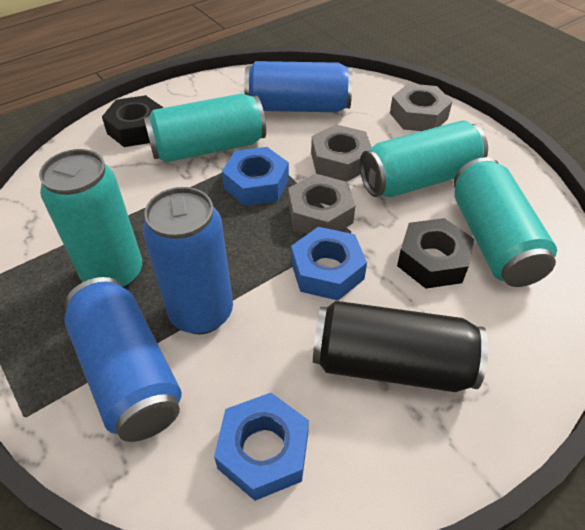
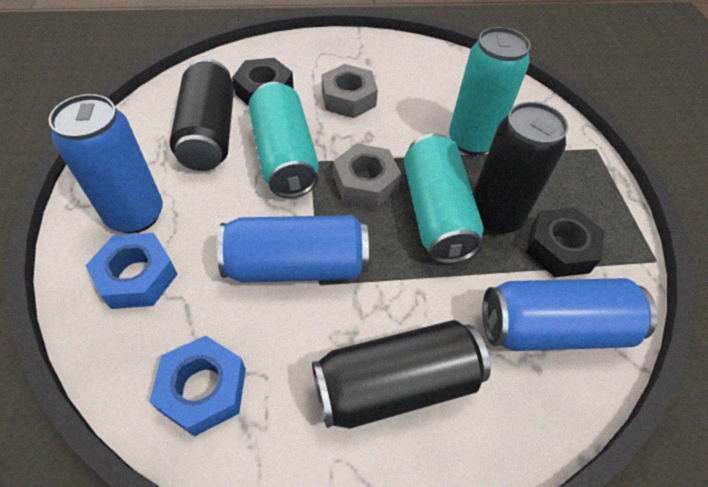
black can: [313,301,488,392] = 1 -> [170,58,234,171] [312,320,491,429] [473,102,568,235] = 3
blue nut: [214,393,309,501] [222,147,289,206] [291,227,367,300] = 3 -> [86,233,178,309] [150,335,246,437] = 2
grey nut: [288,174,355,234] [311,124,372,182] [390,83,452,131] = 3 -> [322,64,378,118] [333,144,401,208] = 2
turquoise can: [39,149,142,289] [144,93,266,162] [360,120,488,197] [454,157,557,287] = 4 -> [248,82,319,198] [404,133,484,264] [449,27,531,155] = 3

